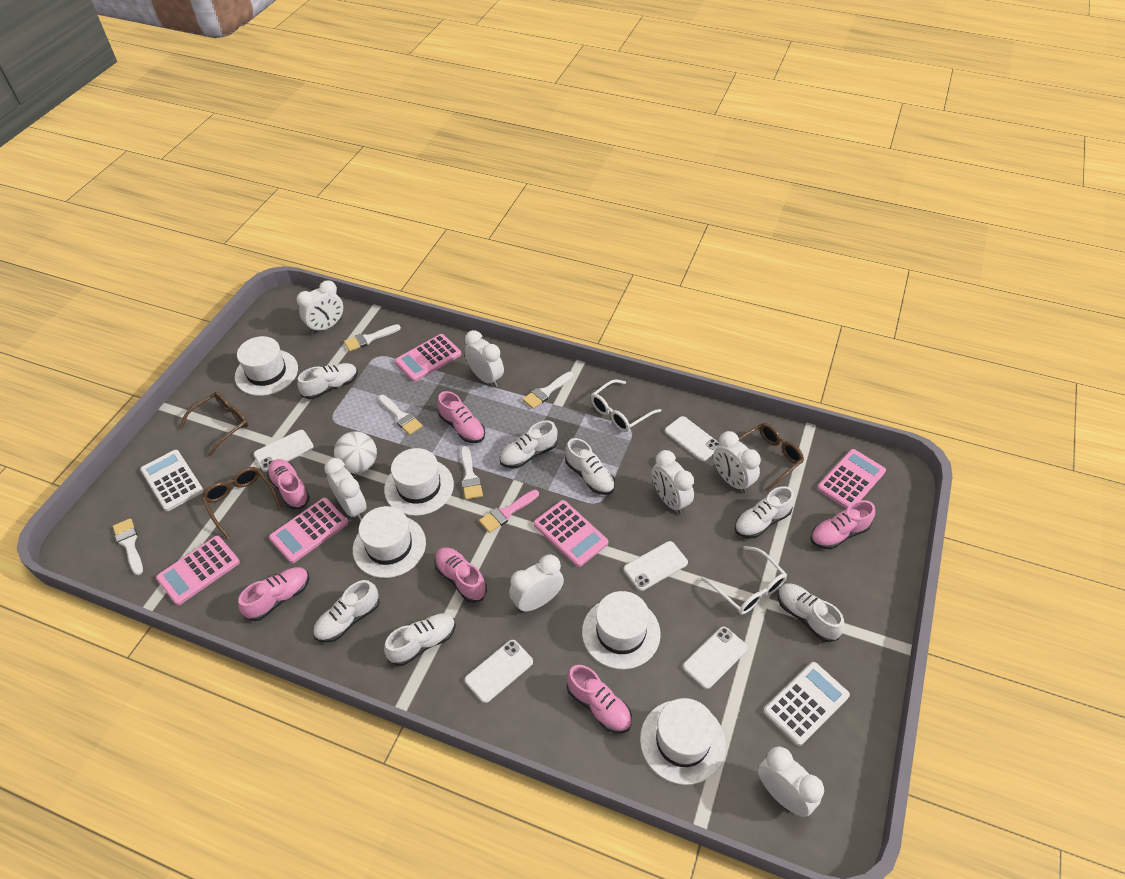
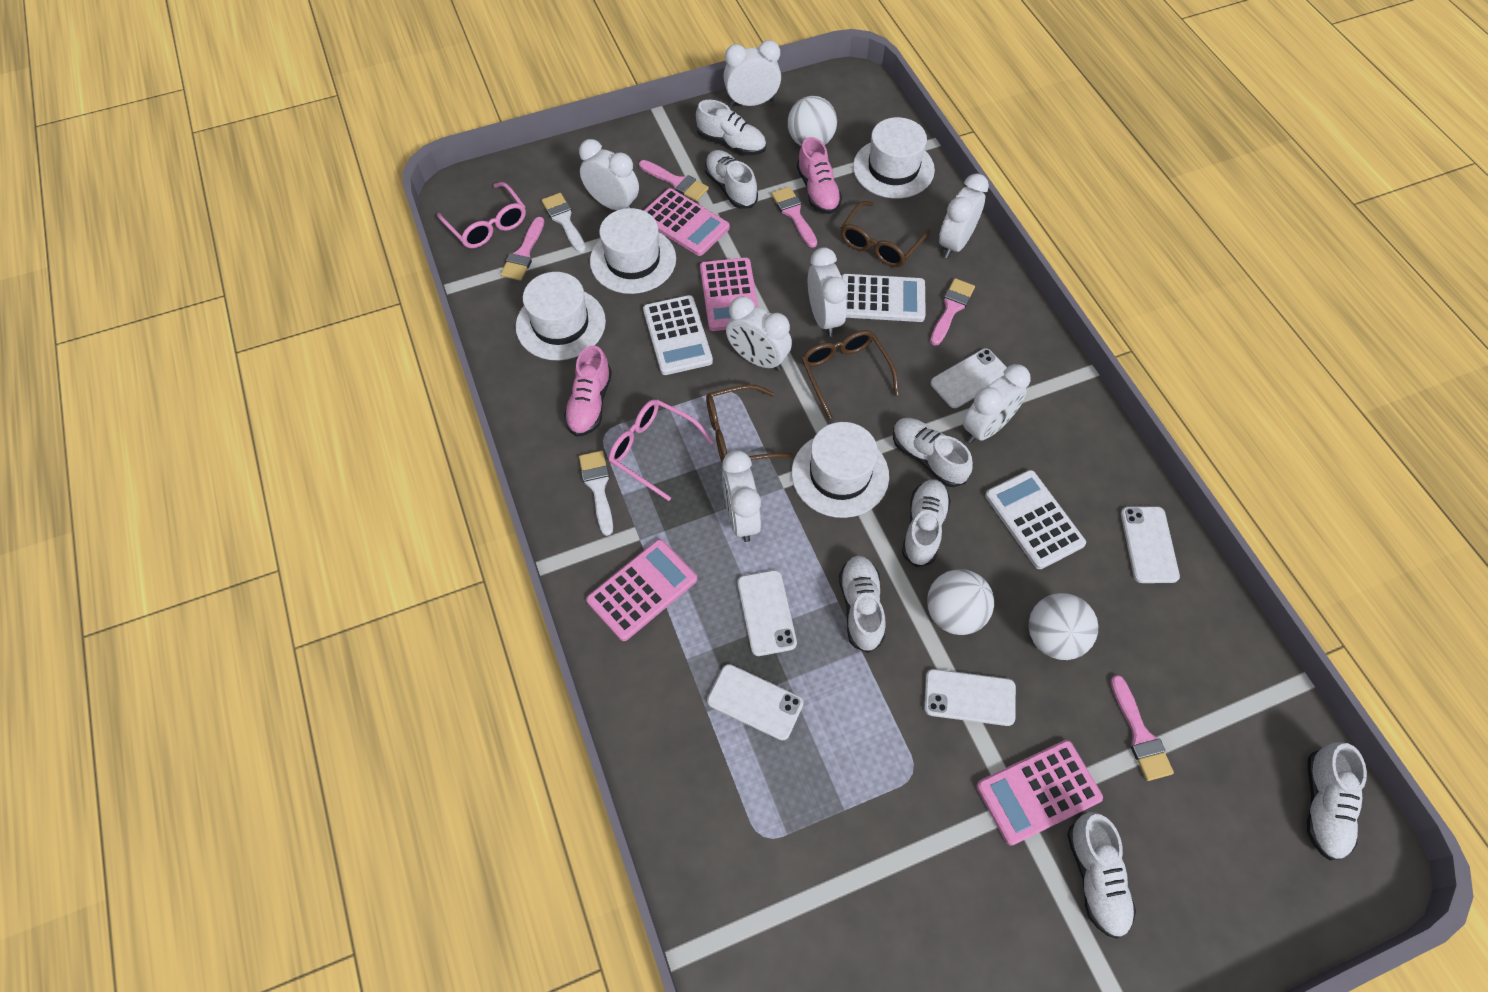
pink brush: [479,490,539,533] = 1 -> [501,217,544,281] [639,160,709,201] [771,186,817,248] [930,278,975,345] [1110,675,1174,781] = 5
pink calculator: [156,536,240,605] [269,498,348,563] [395,334,461,382] [534,500,608,567] [817,449,886,509] = 5 -> [586,539,697,641] [643,188,730,256] [700,257,758,331] [977,740,1103,846] = 4
pink glasses: none = 0 -> [437,182,526,248] [609,399,714,501] = 2
pink shoe: [238,567,309,621] [267,459,310,509] [434,547,487,603] [437,391,485,443] [567,665,632,733] [810,500,875,549] = 6 -> [564,345,612,437] [797,137,842,214] = 2
white ball: [334,431,377,473] = 1 -> [788,96,837,146] [927,569,994,635] [1029,593,1098,660] = 3
white brush: [113,518,143,575] [344,324,401,351] [378,395,423,435] [461,446,483,500] [522,372,573,409] = 5 -> [542,193,586,253] [579,451,613,536] = 2
white calculator: [140,450,204,511] [763,662,850,746] = 2 -> [643,295,713,375] [842,274,926,322] [985,470,1086,569] = 3
white glasses: [591,379,661,432] [701,546,787,615] = 2 -> none = 0
white hat: [235,336,298,396] [353,506,426,578] [384,448,454,516] [582,591,661,669] [640,698,726,785] = 5 -> [516,272,606,360] [590,208,676,294] [792,422,889,518] [853,117,935,198] = 4

